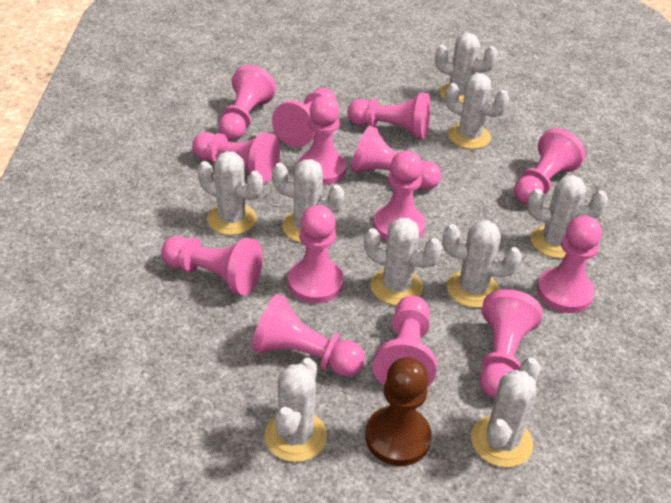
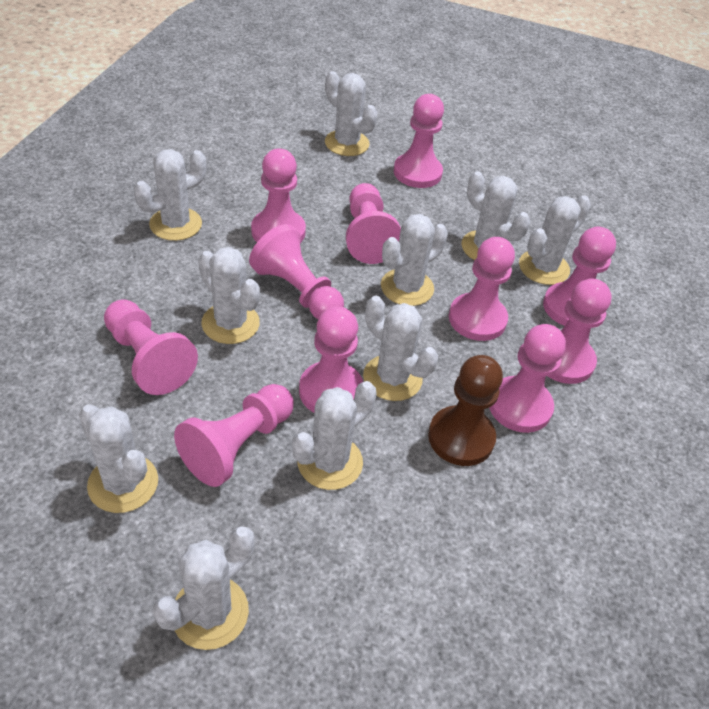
pink pawn: [161,236,263,295] [192,132,280,183] [218,65,276,140] [252,294,365,377] [272,88,336,147] [288,205,344,304] [298,96,346,185] [347,93,431,140] [351,125,441,190] [373,151,425,241] [373,296,437,387] [480,289,543,399] [514,128,585,205] [537,215,602,313] = 14 -> [104,299,198,395] [174,384,294,487] [249,224,344,319] [251,149,306,243] [299,306,363,413] [346,183,401,264] [394,94,444,188] [449,237,515,341] [489,324,566,433] [543,227,616,326] [548,279,612,384] = 11
white cactus: [198,151,263,235] [265,358,327,462] [272,159,344,243] [364,218,442,305] [435,33,498,102] [443,220,522,308] [445,73,509,149] [471,357,540,468] [527,175,608,259] = 9 -> [79,404,158,513] [134,149,206,241] [153,526,254,650] [198,247,260,344] [292,381,377,490] [325,71,377,156] [363,296,438,401] [381,214,448,306] [461,171,530,260] [519,196,591,285] = 10

